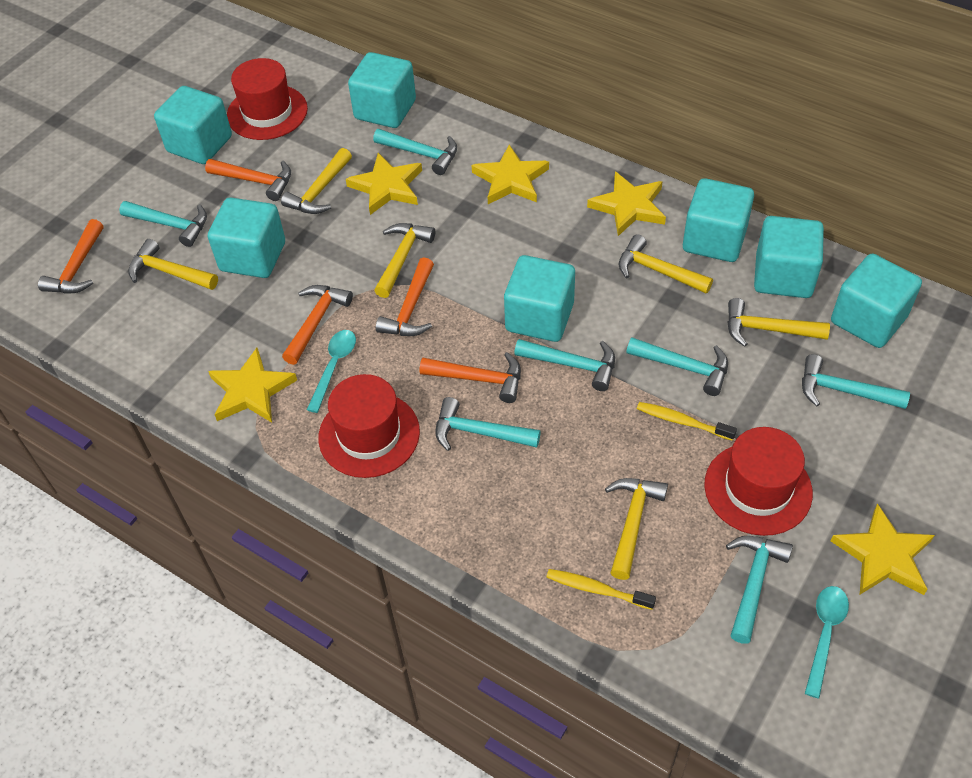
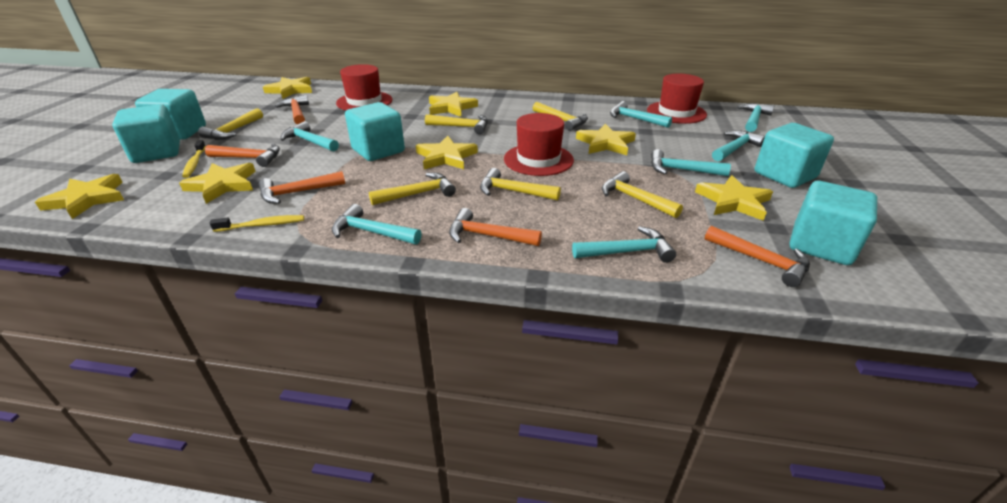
turquoise cube: [154,86,232,164] [208,197,285,278] [348,52,416,128] [504,255,575,342] [683,178,754,262] [754,216,824,298] [831,254,922,348] = 7 -> [112,104,180,163] [135,89,206,140] [345,102,405,161] [755,123,834,188] [790,181,877,265] = 5
turquoise spoon: [307,330,356,413] [805,586,849,698] = 2 -> none = 0
yellow star: [208,348,297,423] [346,153,422,215] [472,144,549,204] [587,172,666,236] [831,503,935,595] = 5 -> [35,174,124,219] [179,163,256,204] [263,77,312,99] [416,136,478,169] [429,92,478,117] [576,124,636,155] [695,175,773,221] = 7

